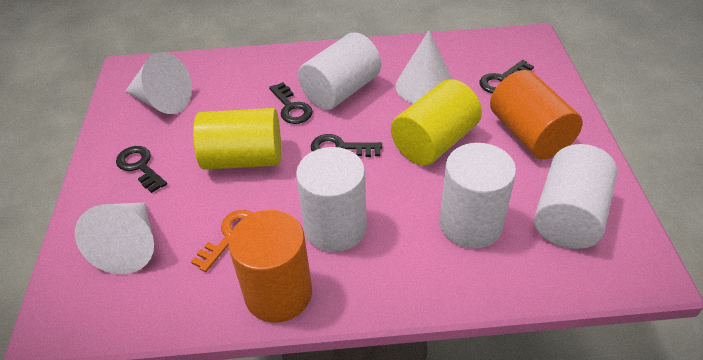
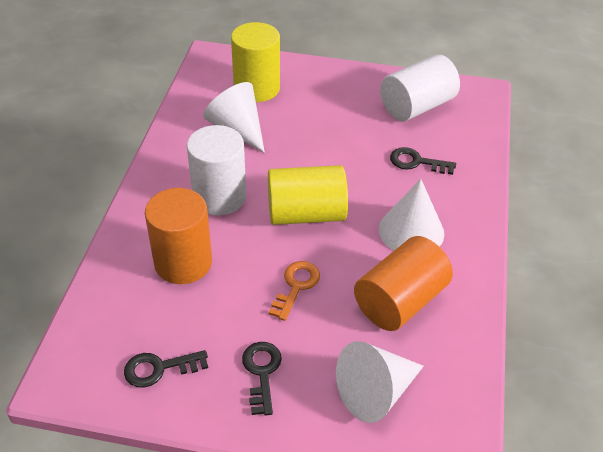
black key: [116,146,167,193] [269,82,313,124] [311,134,382,157] [480,60,534,93] = 4 -> [124,350,208,388] [242,342,282,416] [390,147,456,175] = 3
white cylinder: [296,147,367,252] [298,32,381,110] [440,143,516,249] [534,144,617,249] = 4 -> [187,125,246,216] [380,54,460,121] = 2

